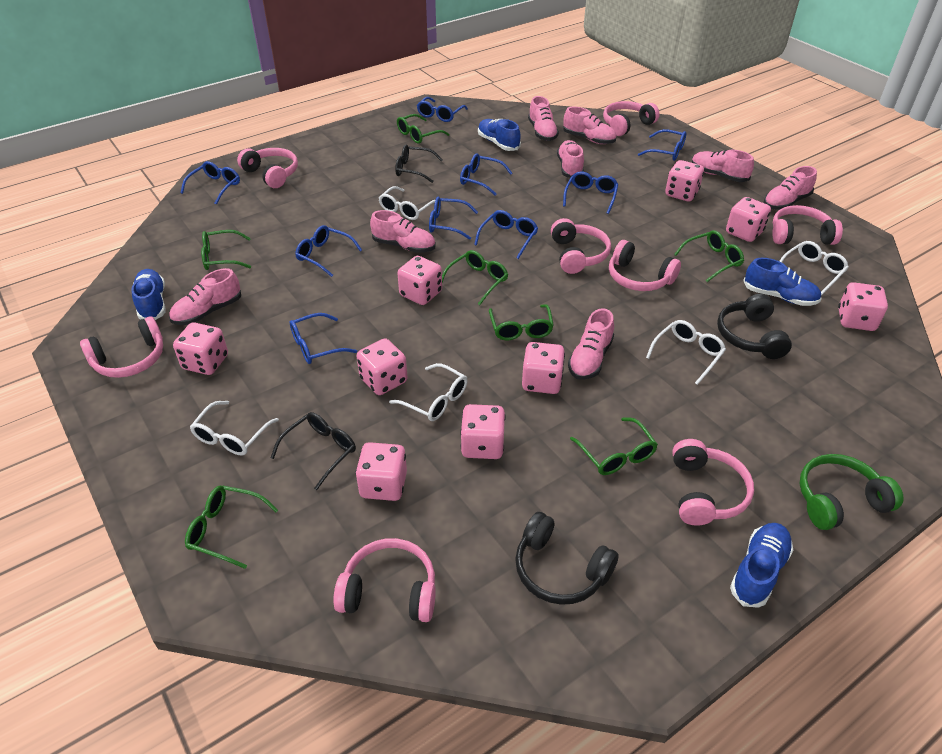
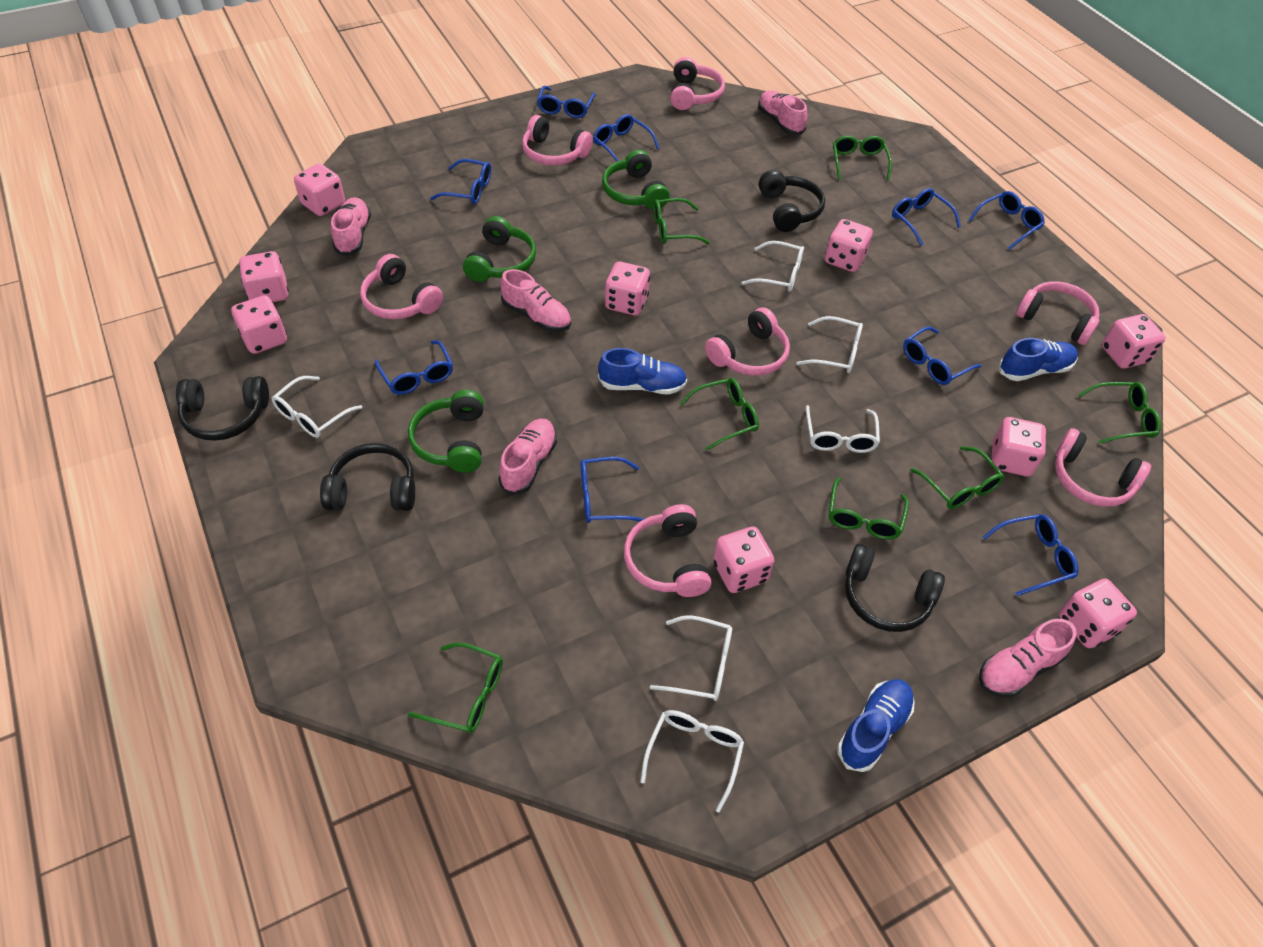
black glasses: [270,412,356,490] [395,144,443,183] = 2 -> none = 0
black headphones: [515,512,619,605] [717,294,792,359] = 2 -> [176,376,269,441] [320,443,415,511] [759,170,825,232] [845,544,945,632] = 4
blue shoe: [131,269,165,320] [478,119,521,151] [730,523,793,608] [743,258,822,306] = 4 -> [598,348,687,395] [837,679,915,772] [999,338,1078,381] = 3
green headphones: [800,454,904,530] = 1 -> [408,390,484,473] [463,216,536,282] [602,150,670,209] = 3
pink headphones: [80,316,163,378] [237,148,298,188] [333,538,436,622] [551,218,611,274] [603,101,660,136] [609,240,681,291] [672,439,754,526] [772,205,843,245] = 8 -> [360,254,443,319] [522,115,593,165] [624,504,711,597] [670,57,725,110] [705,307,790,376] [1016,281,1100,345] [1055,428,1151,507] = 7
pink shoe: [169,268,241,325] [370,210,436,253] [528,96,559,141] [557,140,584,178] [563,107,616,144] [568,308,614,380] [691,150,754,182] [764,166,817,210] = 8 -> [331,197,371,256] [498,418,557,495] [500,269,571,332] [758,90,807,135] [979,619,1077,697] = 5
white glasses: [190,401,279,455] [379,186,435,220] [389,363,468,421] [646,320,726,385] [779,241,849,295] = 5 -> [272,376,362,438] [640,710,744,812] [650,615,732,701] [742,241,804,292] [797,316,863,373] [806,405,880,453] = 6

